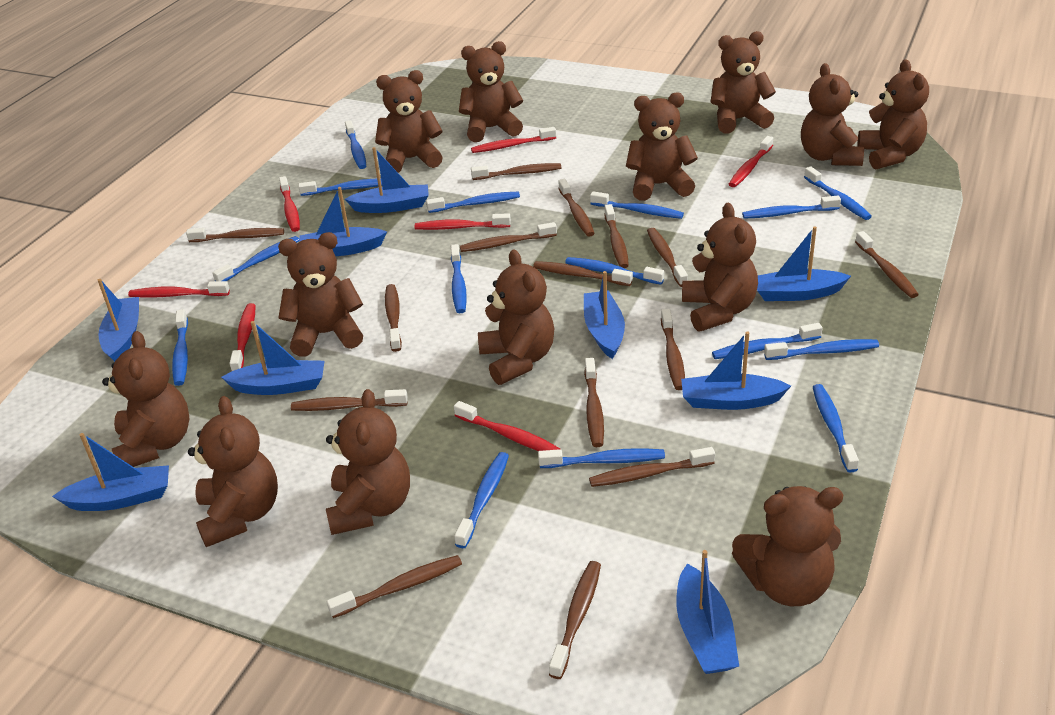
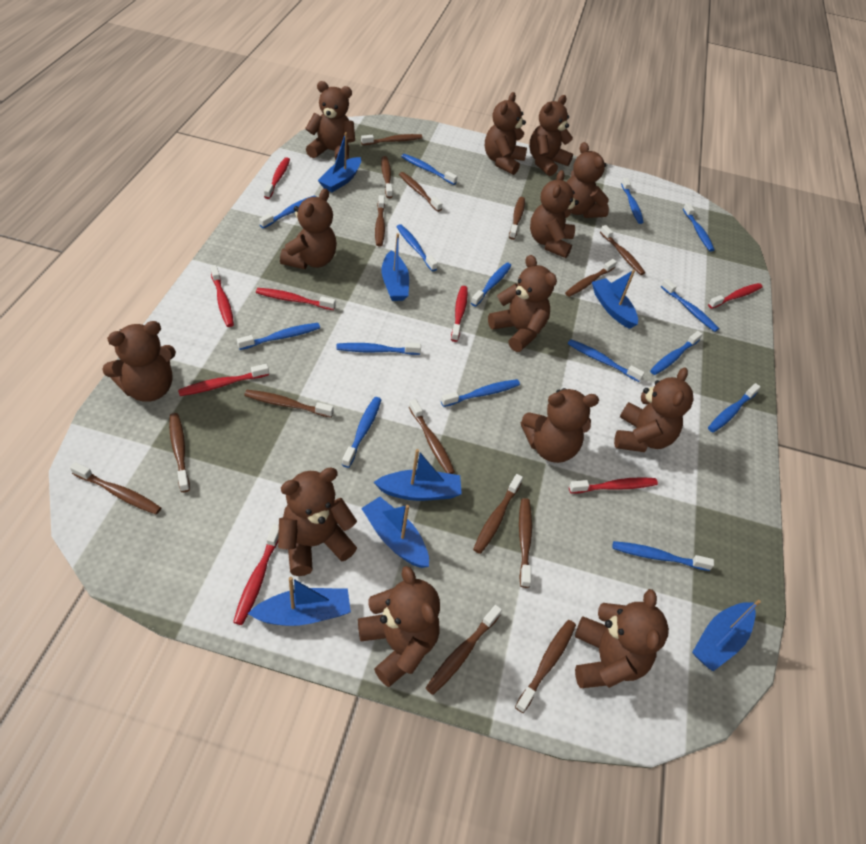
blue boat: [52,433,169,511] [98,279,139,362] [221,321,324,395] [299,187,387,256] [345,147,429,213] [584,271,625,359] [676,550,739,674] [681,332,791,410] [757,226,851,301] = 9 -> [248,577,351,626] [318,132,361,192] [361,497,429,568] [374,449,462,501] [382,233,409,301] [592,270,638,329] [692,600,761,671] = 7
red toothbrush: [128,281,230,298] [230,303,255,371] [279,176,300,232] [415,213,511,230] [454,401,560,451] [471,127,556,153] [729,136,773,187] = 7 -> [178,364,269,396] [210,265,234,327] [233,524,279,625] [256,288,336,310] [264,157,290,199] [451,286,468,342] [569,477,658,493] [708,283,763,309] = 8

